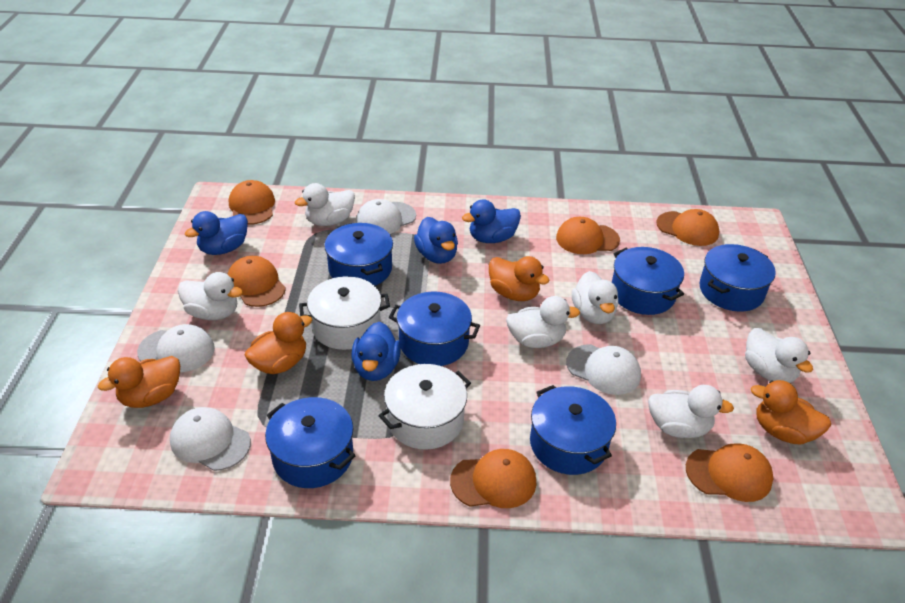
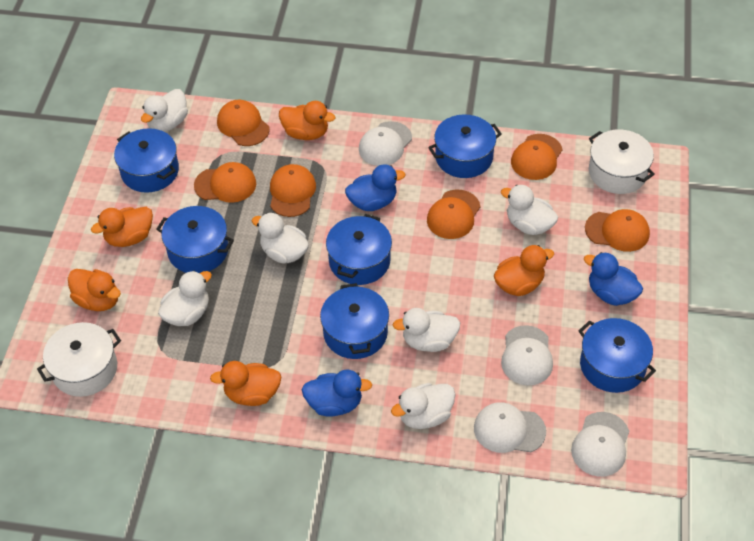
blue duck: [185,211,248,255] [351,322,401,381] [414,217,458,264] [462,199,521,243] = 4 -> [302,369,372,417] [345,164,406,211] [584,252,643,306] = 3
orange duck: [98,356,180,408] [244,312,312,374] [489,256,550,301] [751,380,831,445] = 4 -> [68,269,121,311] [91,207,153,247] [210,361,281,406] [279,101,335,140] [494,245,554,296] = 5

